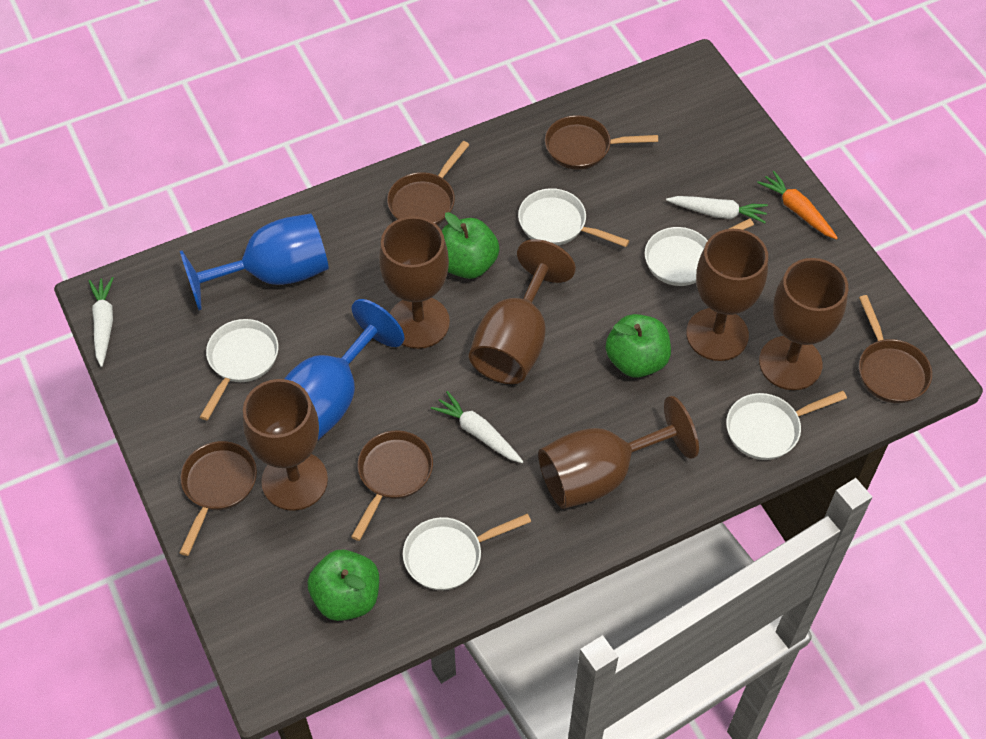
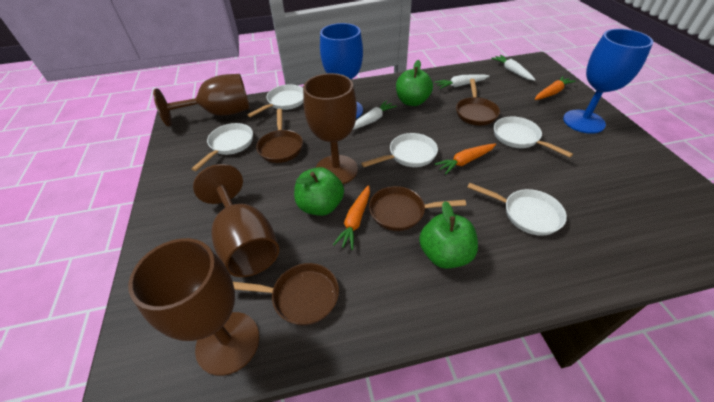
brown goblet: [243,379,328,511] [379,216,450,349] [469,239,576,384] [538,396,699,509] [686,229,768,361] [759,258,848,390] = 6 -> [128,238,259,376] [153,74,250,127] [193,164,279,277] [303,73,358,184] = 4
brown pan: [179,441,257,556] [351,431,433,541] [387,141,470,225] [545,115,658,170] [859,295,932,403] = 5 -> [233,263,339,325] [256,109,303,163] [369,186,466,231] [456,79,500,126] = 4
orange carrot: [757,171,838,240] = 1 -> [333,185,370,250] [435,143,496,175] [535,76,576,100] = 3

